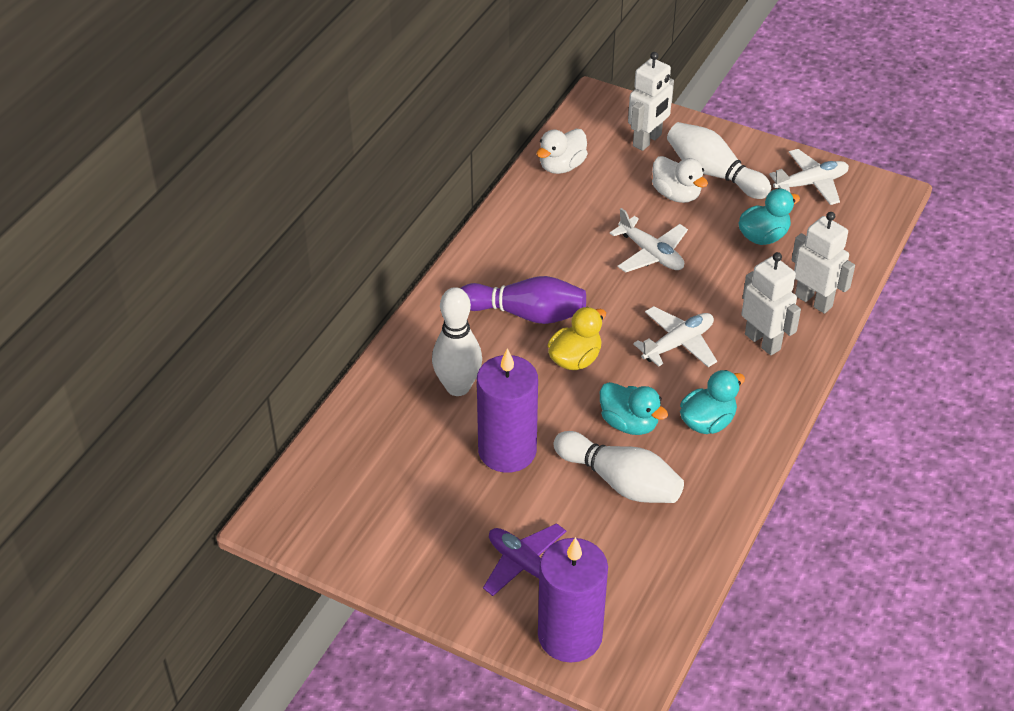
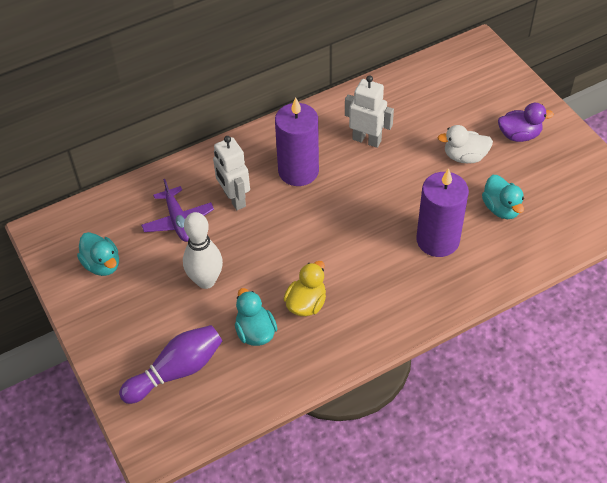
purple duck: none = 0 -> [498,103,554,142] = 1
white bowling pin: [432,287,482,396] [554,431,684,503] [667,122,771,199] = 3 -> [183,212,223,289] = 1
white duck: [536,129,588,174] [652,156,708,203] = 2 -> [438,125,493,163] = 1
white plane: [610,208,688,273] [633,306,717,367] [769,149,849,205] = 3 -> none = 0
white robot: [628,52,674,151] [742,252,801,355] [792,212,855,314] = 3 -> [213,136,250,210] [345,75,394,148] = 2

